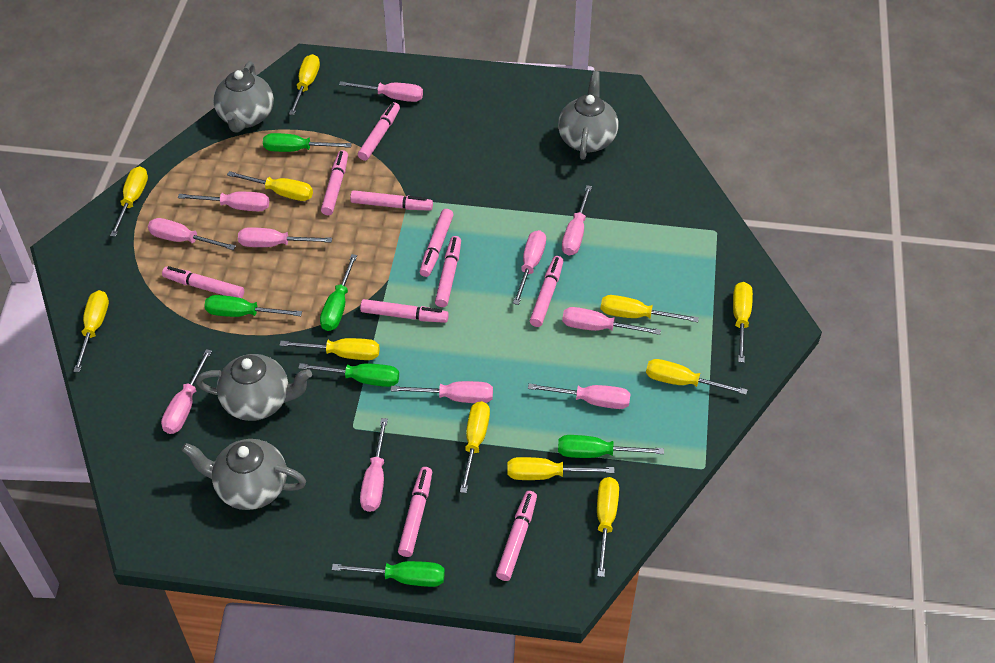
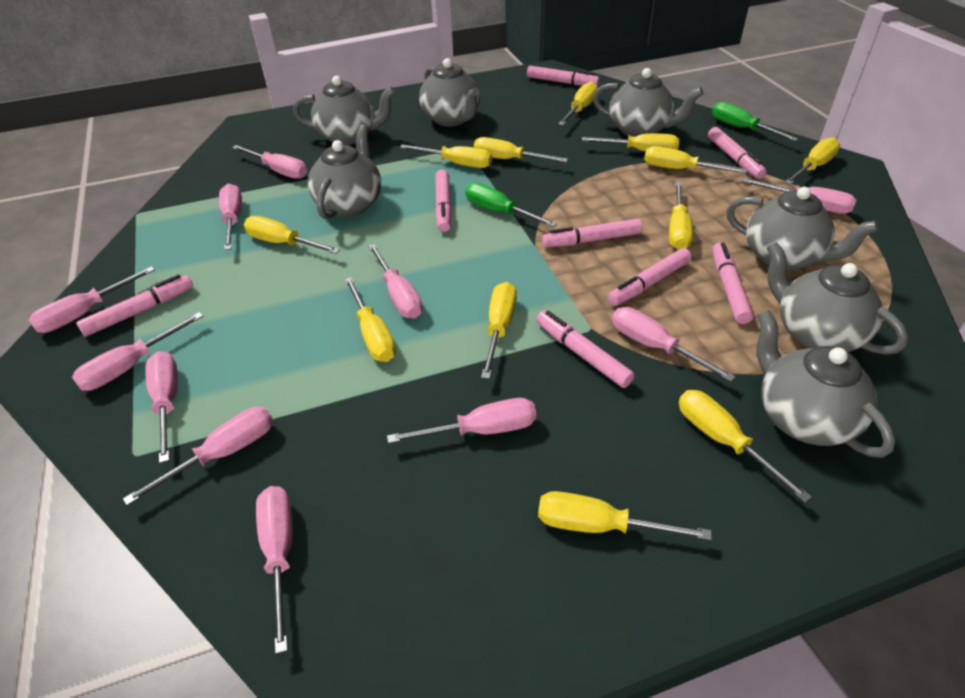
green screwdriver: [204,295,302,317] [263,133,352,152] [298,363,399,387] [320,254,357,331] [332,561,445,587] [558,435,664,458] = 6 -> [465,183,557,228] [712,102,798,141] = 2
grey teapot: [181,439,306,510] [196,354,312,421] [213,61,274,132] [558,71,618,160] = 4 -> [293,76,396,145] [308,124,381,219] [419,58,480,126] [593,68,704,137] [727,187,879,270] [757,310,895,458] [767,242,908,355] = 7
pink marker: [162,266,244,298] [321,150,348,215] [350,190,433,211] [358,102,400,161] [360,299,449,323] [398,467,432,557] [420,209,454,277] [435,236,461,307] [496,491,537,581] [530,256,563,327] = 10 -> [76,275,193,337] [435,170,452,232] [527,66,599,86] [536,311,635,388] [542,219,642,248] [608,248,692,306] [708,127,767,179] [712,243,754,324] = 8
yellow screwdriver: [73,290,109,372] [110,166,148,237] [227,171,313,201] [279,338,380,360] [289,54,320,115] [460,401,490,493] [507,457,614,480] [597,477,619,577] [601,295,699,322] [646,359,748,395] [733,282,753,363] = 11 -> [244,216,340,254] [344,277,396,362] [400,144,492,168] [474,137,568,162] [481,282,517,379] [538,491,712,540] [558,82,598,126] [582,133,679,152] [644,146,747,173] [669,182,693,250] [679,390,812,503] [784,137,840,185] = 12

